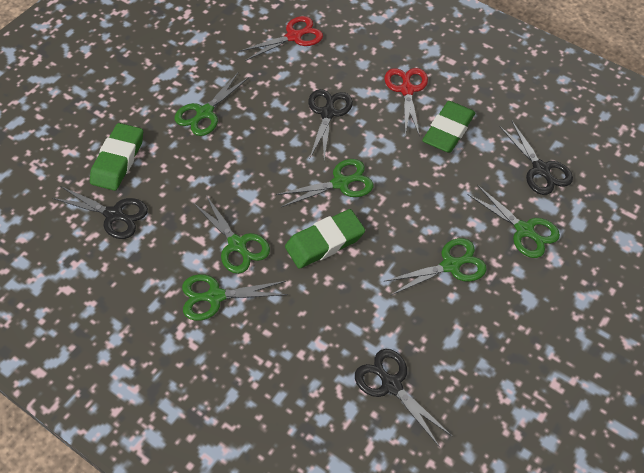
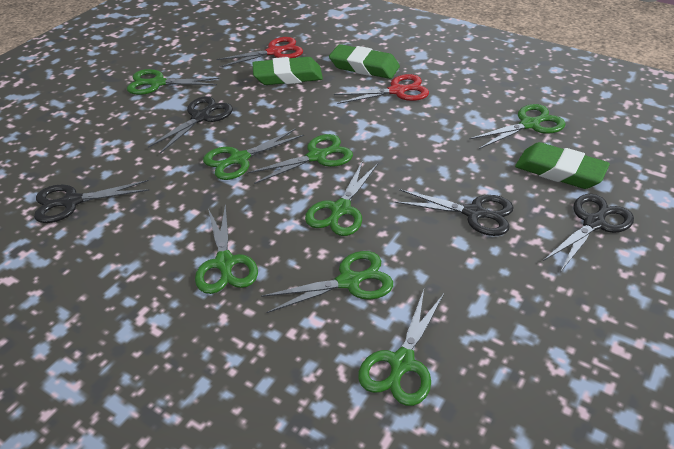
green scissors: [175,72,249,136] [182,274,288,321] [193,195,270,274] [276,159,373,207] [385,238,487,295] [467,185,560,258] = 6 -> [127,69,220,95] [195,203,258,294] [203,128,304,180] [247,134,353,184] [261,251,393,313] [305,161,378,236] [358,290,444,406] [470,104,566,149] = 8

